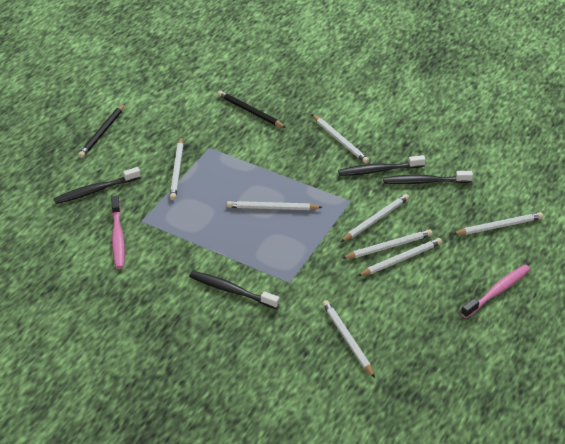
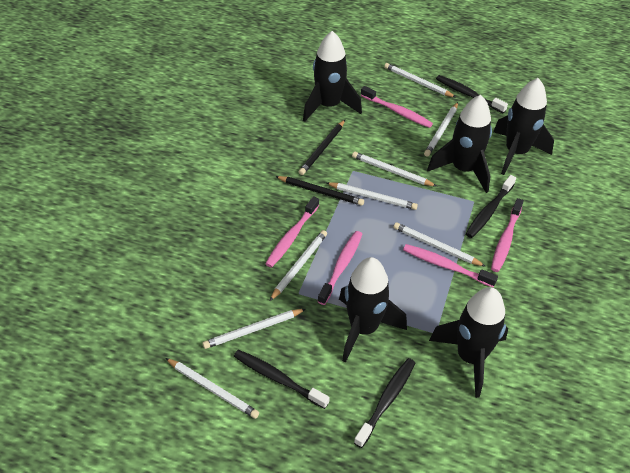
black rocket: none = 0 -> [303,31,362,122] [339,257,407,363] [427,95,492,193] [429,287,508,398] [493,78,554,175] = 5
pink toothbrush: [111,196,125,269] [461,265,530,318] = 2 -> [265,196,319,268] [317,231,362,305] [361,86,433,128] [403,244,498,287] [491,198,524,272] = 5

